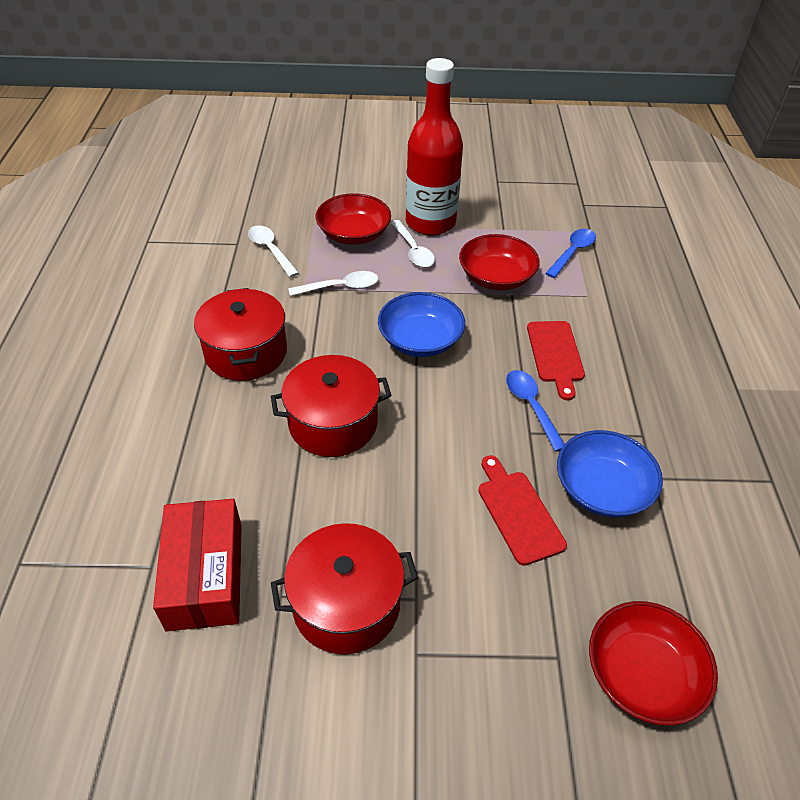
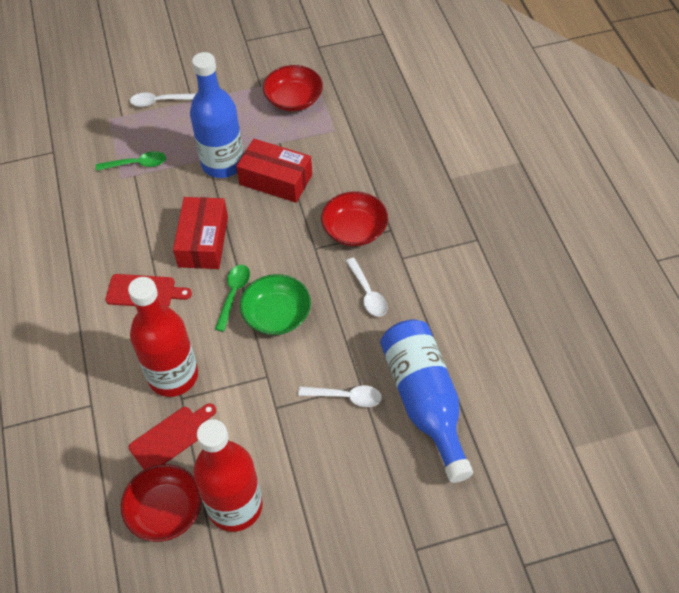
blue bottle: none = 0 -> [190,52,243,178] [380,320,473,483] = 2
blue bowl: [378,292,465,357] [557,430,663,517] = 2 -> none = 0
blue spoon: [506,370,565,452] [545,229,596,278] = 2 -> none = 0
green bowl: none = 0 -> [240,274,311,335] = 1
green spoon: none = 0 -> [96,151,166,171] [215,265,250,332] = 2
red bottle: [406,58,463,235] = 1 -> [128,277,198,397] [193,419,263,532] = 2
red box: [153,499,242,632] = 1 -> [173,197,228,269] [236,139,312,203] = 2
red pot: [194,288,287,381] [271,355,392,457] [271,523,418,655] = 3 -> none = 0

